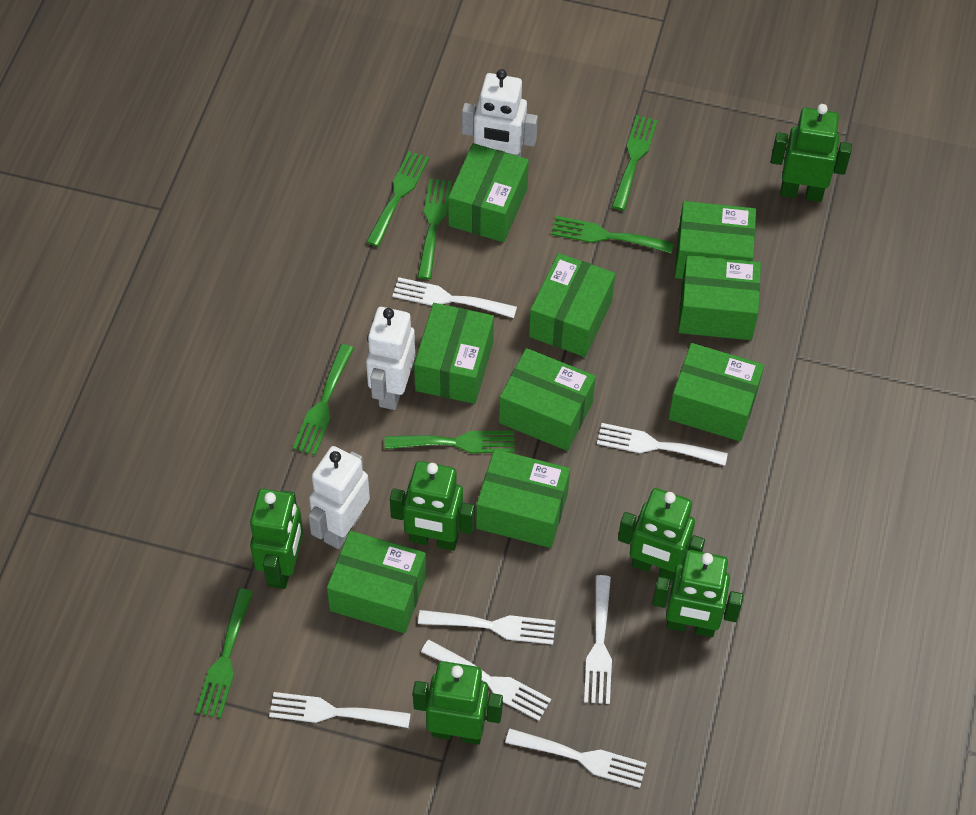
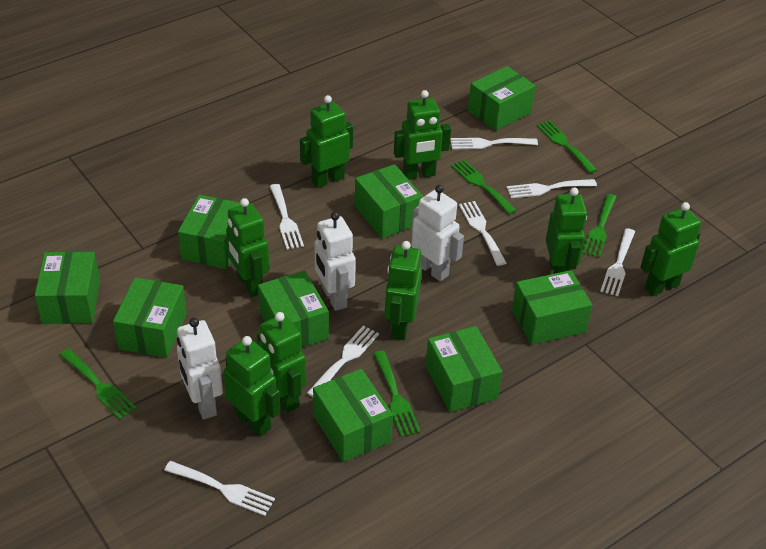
green fork: [196,588,253,718] [293,344,354,455] [366,151,429,247] [385,431,515,453] [417,179,452,279] [551,216,674,253] [612,115,657,210] = 7 -> [60,348,137,419] [373,350,421,437] [451,160,517,214] [537,120,597,173] [582,194,617,258] = 5
green robot: [250,489,303,589] [390,461,475,551] [413,661,503,744] [618,488,705,580] [652,550,743,637] [771,104,852,202] = 6 -> [224,336,280,436] [226,198,269,297] [257,312,306,413] [300,95,353,188] [384,241,422,340] [394,90,451,180] [546,187,587,274] [641,202,701,296] = 8

